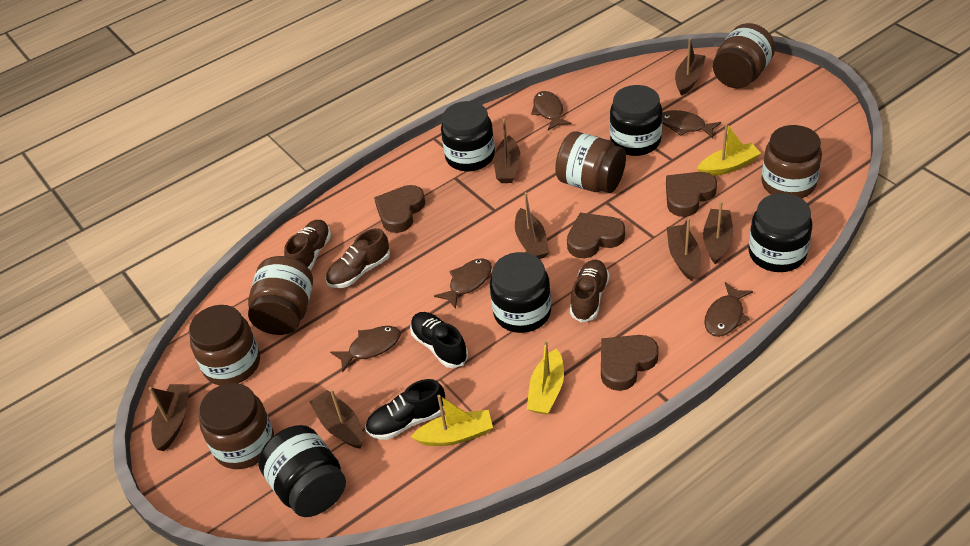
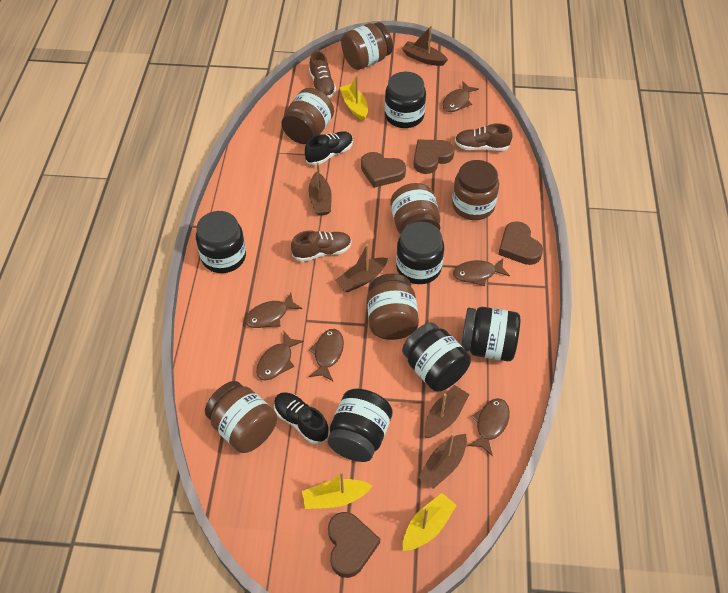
black jar: [258,425,346,517] [441,101,495,171] [490,252,551,333] [610,85,663,156] [748,193,812,272] = 5 -> [196,211,246,273] [328,389,393,462] [385,72,426,128] [396,221,444,284] [402,322,471,391] [461,307,520,361] = 6
brown boat: [149,384,190,451] [309,389,363,449] [494,118,520,183] [515,192,549,259] [667,218,701,281] [675,39,705,96] [703,201,733,264] = 7 -> [309,162,332,216] [335,244,388,292] [402,25,448,66] [418,433,467,489] [424,385,469,438] = 5
brown fish: [330,326,401,372] [434,258,492,309] [531,91,571,130] [662,110,721,138] [704,282,753,337] = 5 -> [245,293,302,328] [256,331,304,380] [309,329,344,381] [442,81,479,112] [453,258,510,286] [468,398,510,456] = 6

